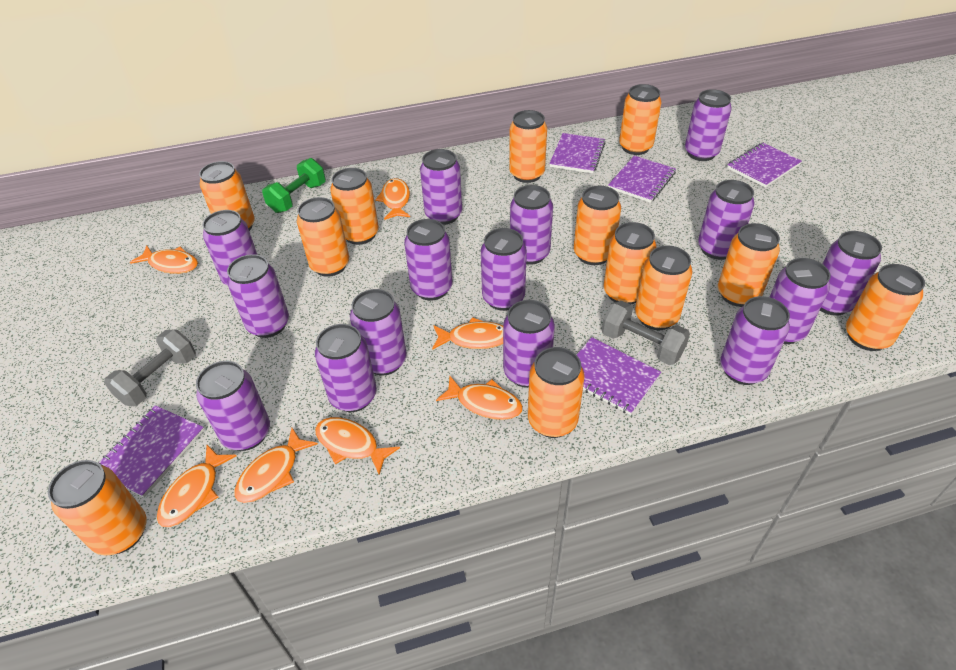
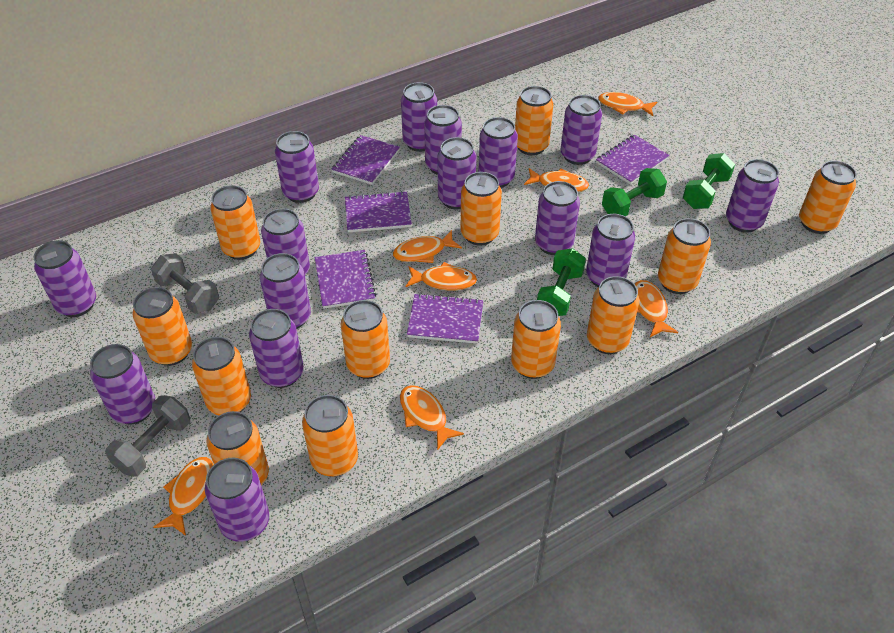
green dumbbell: [262,158,326,213] = 1 -> [537,248,586,316] [602,168,667,216] [683,153,735,209] = 3

